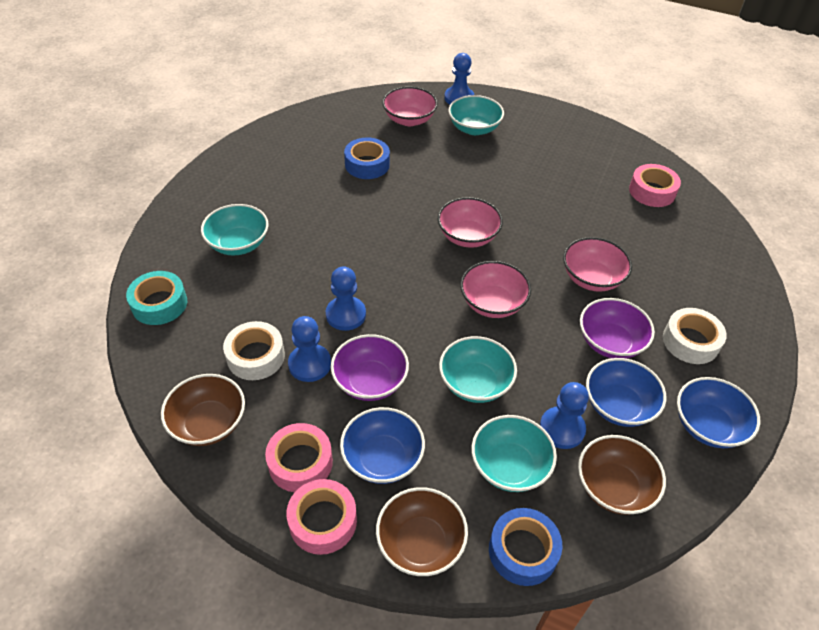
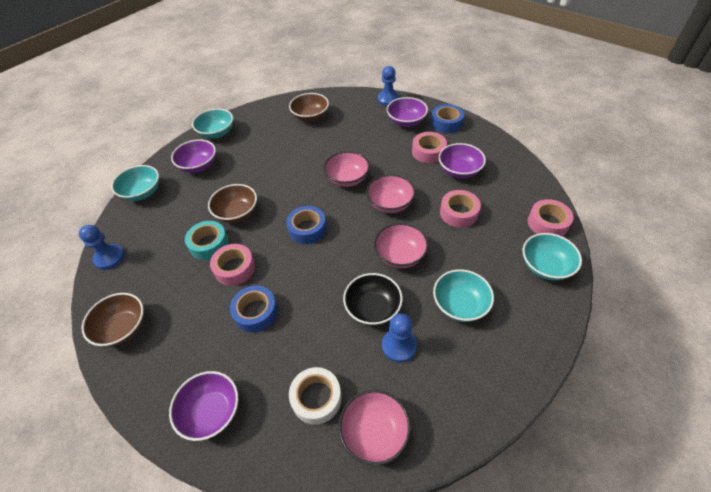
black bowl: none = 0 -> [343,273,403,326] = 1
blue bowl: [340,407,425,484] [586,358,666,427] [677,377,760,448] = 3 -> none = 0
blue pawn: [288,316,331,382] [326,266,366,331] [444,53,474,104] [540,382,589,449] = 4 -> [79,225,125,270] [378,66,399,106] [382,314,417,363] = 3
blue tape: [344,138,390,179] [489,508,562,586] = 2 -> [230,286,278,333] [286,206,327,244] [431,104,464,133] = 3
pink tape: [265,423,333,492] [287,479,357,555] [629,164,681,207] = 3 -> [210,244,255,286] [412,132,447,163] [440,190,481,228] [528,199,573,236] = 4
purple bowl: [331,334,409,401] [580,298,655,359] = 2 -> [169,371,238,441] [171,139,216,173] [387,97,428,127] [438,143,486,178] = 4
white tape: [223,321,285,380] [663,308,727,364] = 2 -> [289,367,342,425] = 1

